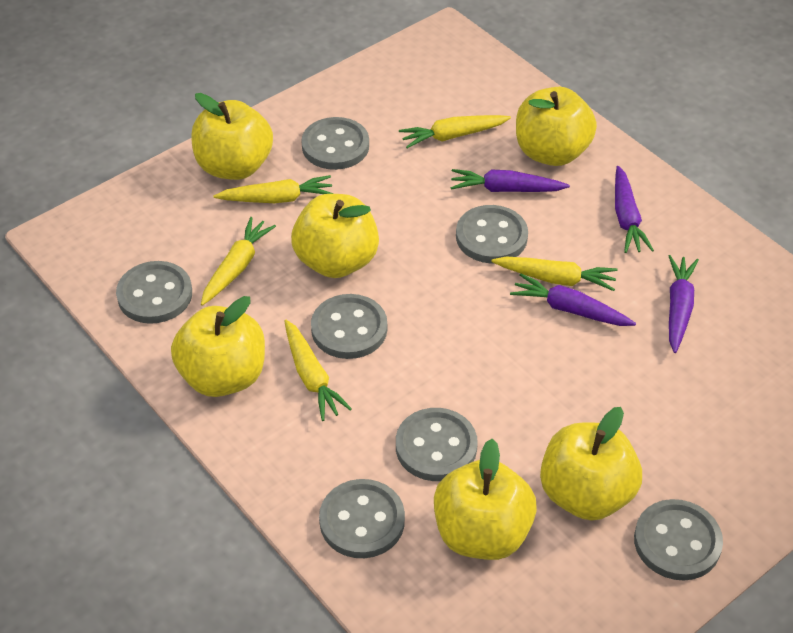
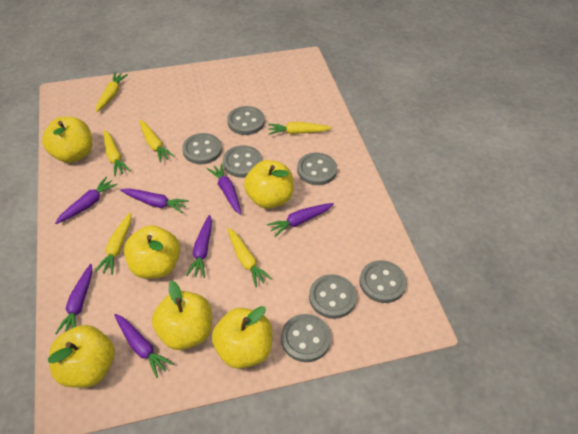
purple carrot: [451,169,570,192] [510,273,636,326] [615,166,654,253] [669,255,699,353] = 4 -> [55,177,118,224] [55,264,92,334] [114,314,173,378] [120,188,189,213] [186,215,212,278] [207,163,241,215] [267,203,334,237] = 7
yellow carrot: [201,217,276,306] [213,175,334,203] [285,320,352,421] [399,115,511,148] [491,257,618,291] = 5 -> [95,212,131,275] [96,72,128,112] [104,130,130,176] [139,120,175,163] [228,228,272,287] [268,122,332,135] = 6

